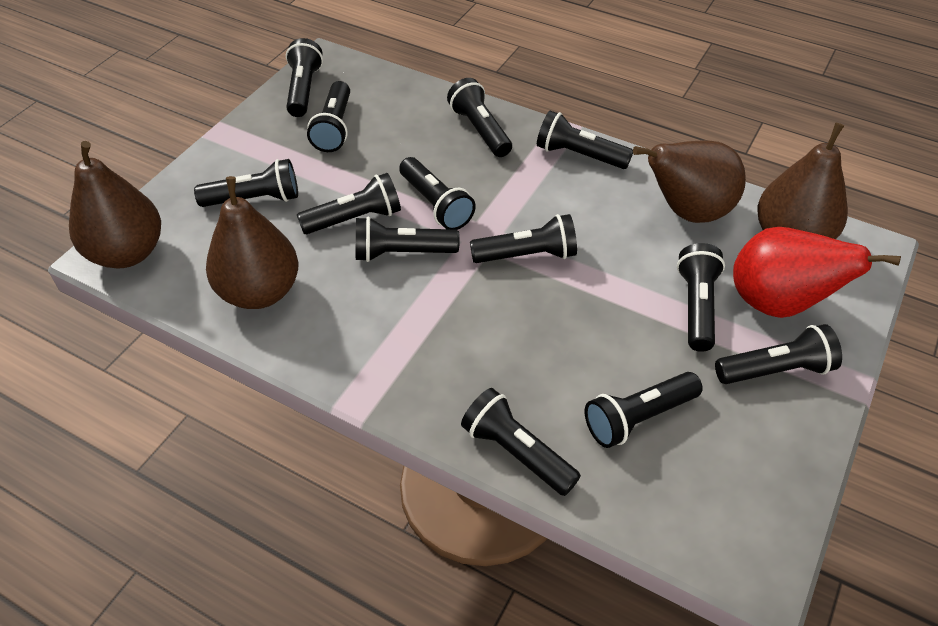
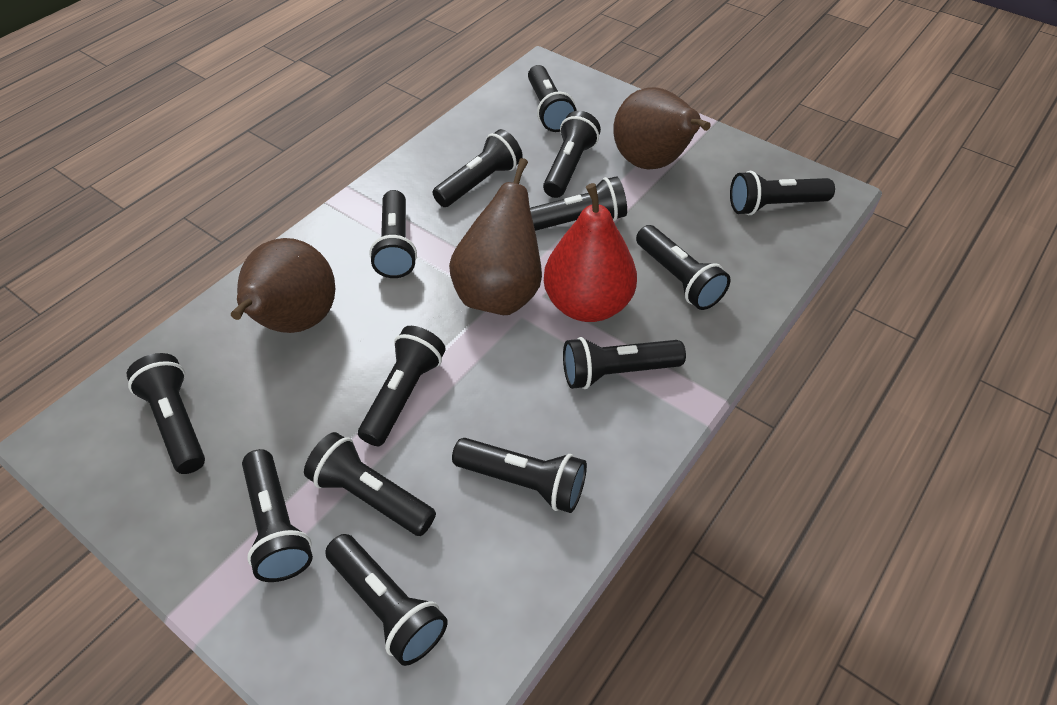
black flashlight: [194,159,298,207] [286,38,323,117] [297,173,401,234] [307,81,350,152] [356,217,460,262] [399,157,476,230] [447,78,512,157] [461,388,581,496] [470,214,577,263] [537,111,633,169] [585,372,703,448] [677,243,725,352] [715,324,842,384] = 13 -> [127,353,205,474] [242,449,313,582] [304,432,436,536] [325,534,448,666] [358,326,446,446] [369,190,417,278] [432,129,523,207] [452,438,587,513] [528,65,577,132] [530,176,627,231] [543,111,601,198] [563,337,686,389] [636,225,731,310] [730,171,835,215] = 14
brown pear: [69,141,161,268] [206,176,299,309] [633,140,746,223] [757,123,848,239] = 4 -> [231,238,335,333] [449,158,542,315] [613,87,711,170] = 3

